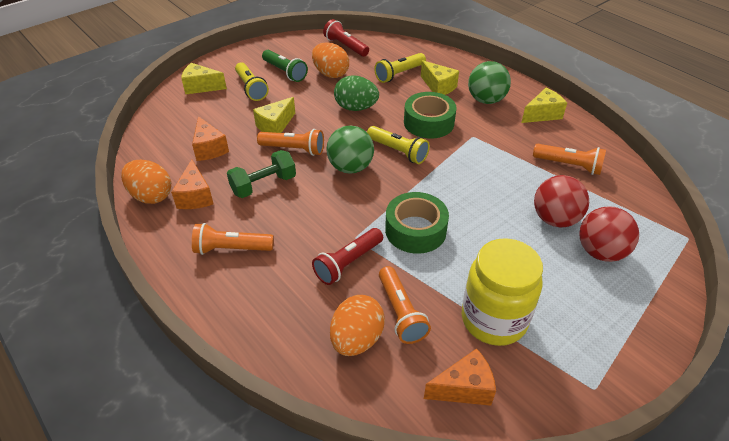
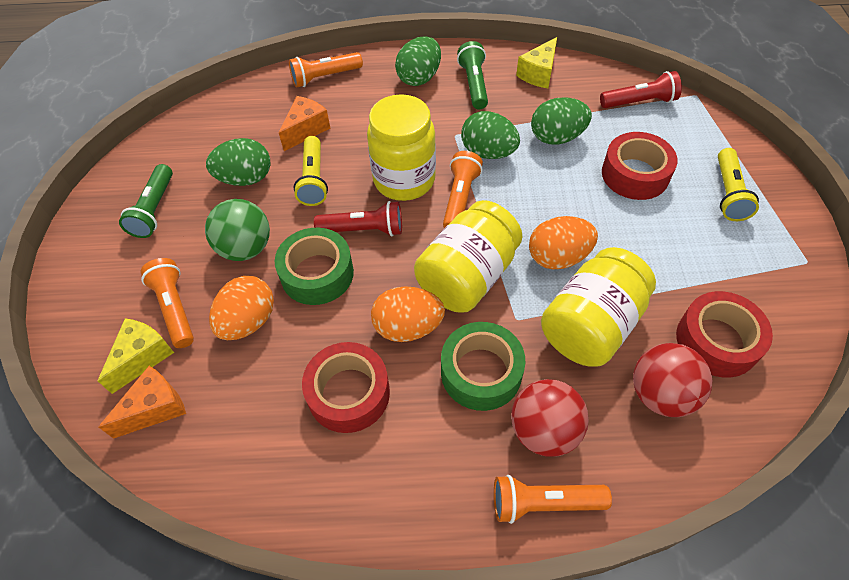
green ball: [326,125,374,174] [468,61,511,104] = 2 -> [205,199,270,261] = 1
green dumbbell: [227,150,296,198] = 1 -> none = 0
green egg: [334,75,379,111] = 1 -> [206,138,270,186] [395,36,441,86] [461,111,520,159] [531,97,592,145] = 4
green flashlight: [262,50,308,82] = 1 -> [119,164,173,238] [457,41,488,109] = 2
orange cheese: [171,159,214,209] [192,116,229,161] [424,348,496,406] = 3 -> [99,366,186,439] [279,96,330,151] = 2
red tape: none = 0 -> [302,342,390,433] [602,132,678,200] [676,291,773,378] = 3
yellow cheese: [181,63,227,94] [253,97,295,133] [421,60,459,95] [521,88,567,123] = 4 -> [98,318,174,394] [516,37,557,88] = 2
yellow flashlight: [235,62,269,101] [367,126,430,164] [374,53,426,83] = 3 -> [293,136,328,206] [718,148,759,221] = 2
yellow jar: [462,238,543,346] = 1 -> [367,94,436,201] [414,200,523,313] [541,247,656,367] = 3

